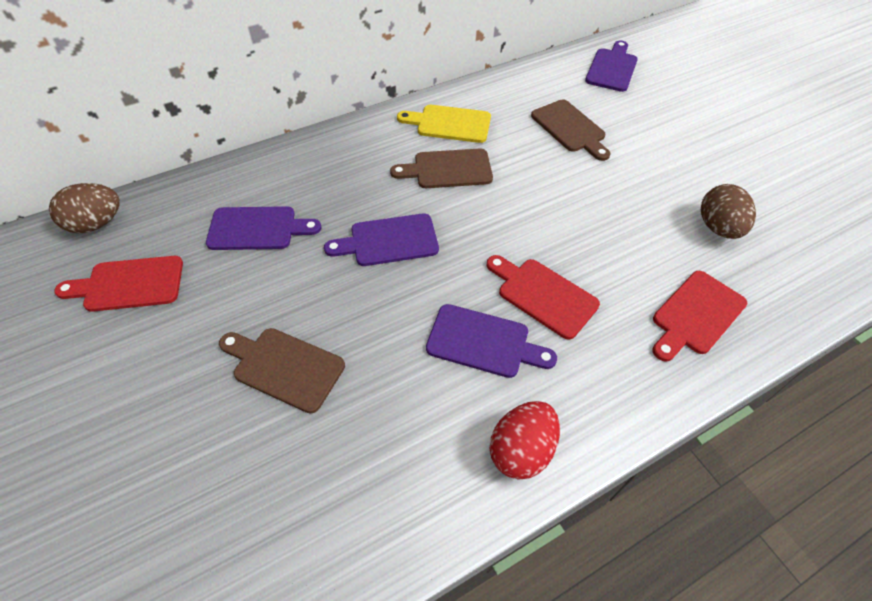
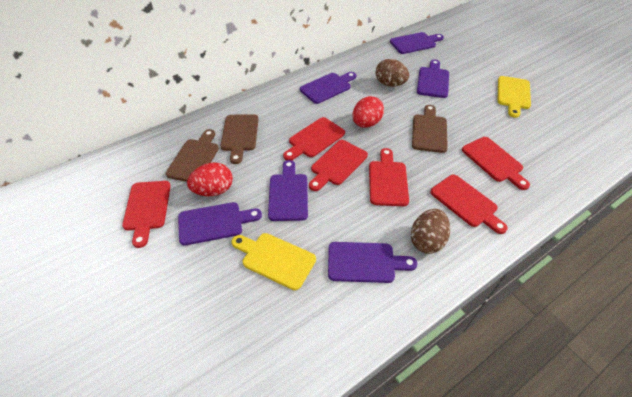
purple cutting board: [206,206,321,250] [324,213,439,266] [426,304,557,378] [585,40,638,92] = 4 -> [178,202,262,246] [268,160,308,221] [300,72,356,104] [328,242,417,283] [390,32,444,54] [417,60,449,98] = 6
red cutting board: [54,256,183,312] [487,255,600,340] [653,271,748,362] = 3 -> [122,181,171,248] [283,117,345,160] [309,140,368,191] [369,148,409,206] [430,175,508,234] [462,137,530,190] = 6
red egg: [489,401,560,480] = 1 -> [187,163,233,196] [353,96,384,128] = 2
yellow cutting board: [397,105,491,143] = 1 -> [232,233,316,290] [498,76,531,118] = 2

